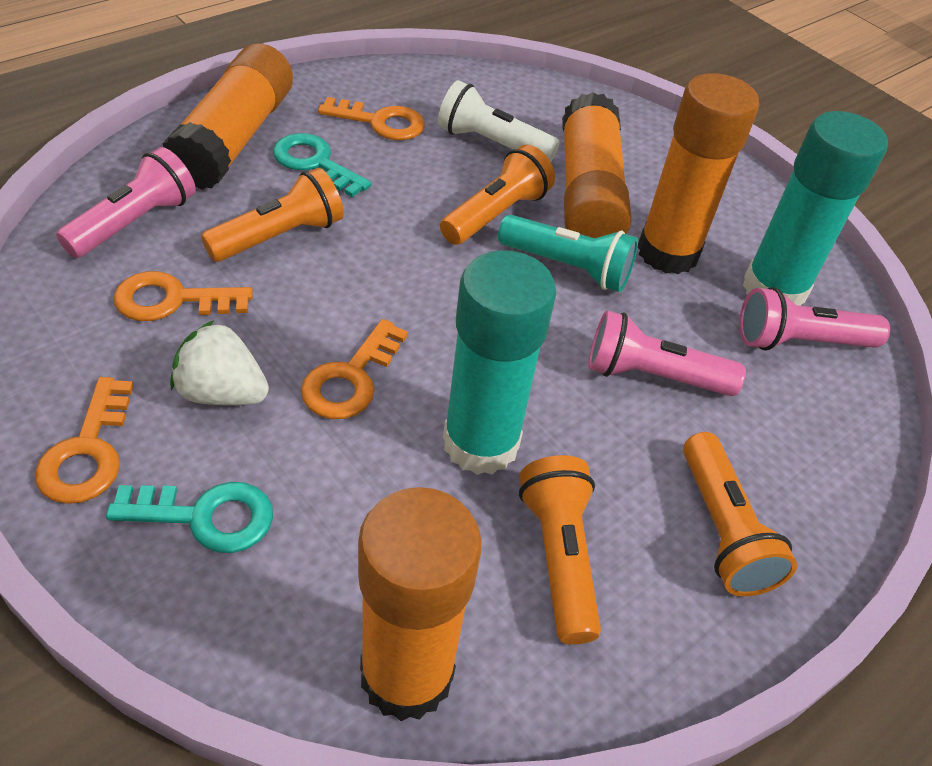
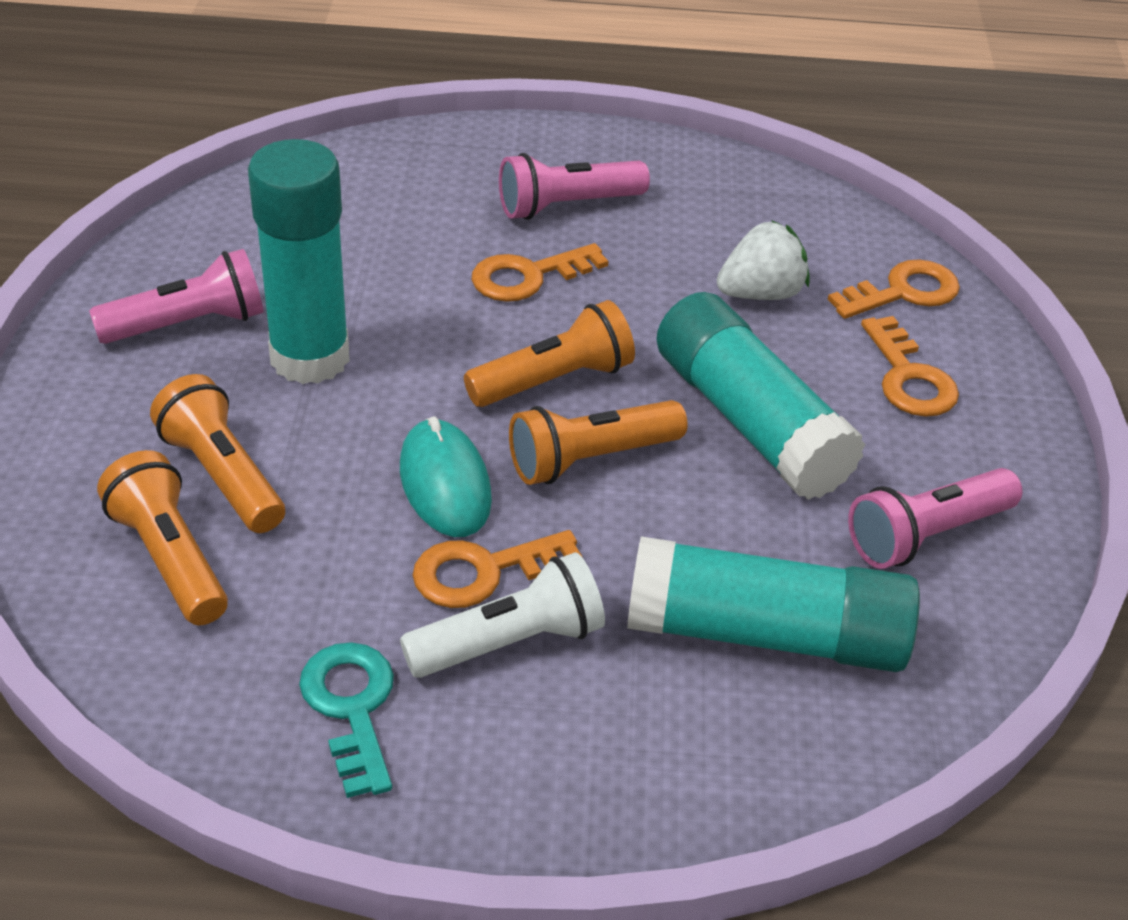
orange glue stick: [162,43,293,190] [358,487,482,721] [562,92,631,238] [638,73,759,274] = 4 -> none = 0
turquoise flashlight: [498,215,638,292] = 1 -> none = 0
turquoise glue stick: [443,250,556,475] [743,111,888,306] = 2 -> [248,139,350,384] [627,537,920,672] [656,292,865,500] = 3
turquoise key: [106,482,273,553] [273,133,372,197] = 2 -> [299,642,394,798] = 1
turquoise mouse: none = 0 -> [400,416,492,537] = 1

